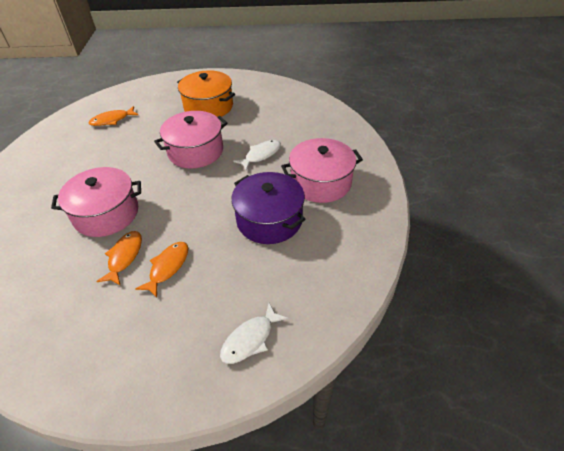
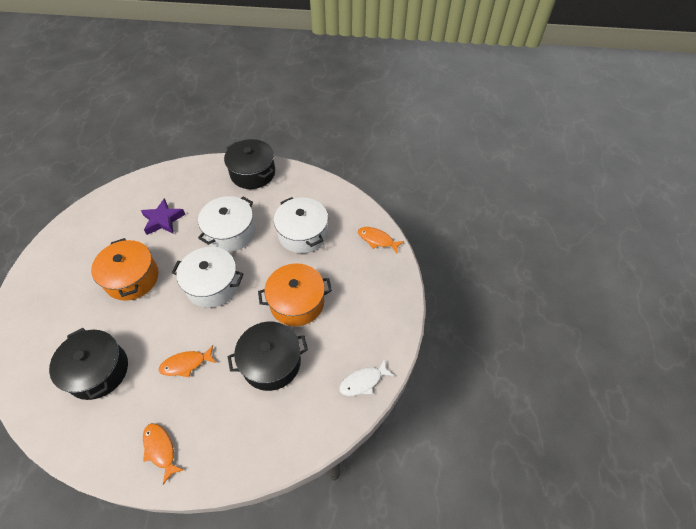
black pot: none = 0 -> [49,328,128,400] [224,139,275,189] [227,322,308,391] = 3
orange pot: [177,70,235,117] = 1 -> [91,238,159,301] [258,263,332,326] = 2
pink pot: [51,167,141,237] [154,111,228,168] [281,138,363,203] = 3 -> none = 0
purple pot: [231,172,306,244] = 1 -> none = 0
purple star: none = 0 -> [141,198,185,235] = 1
white fish: [220,303,288,364] [233,140,281,171] = 2 -> [339,358,394,396] = 1
white pot: none = 0 -> [172,247,243,308] [198,196,255,252] [274,197,328,253] = 3

